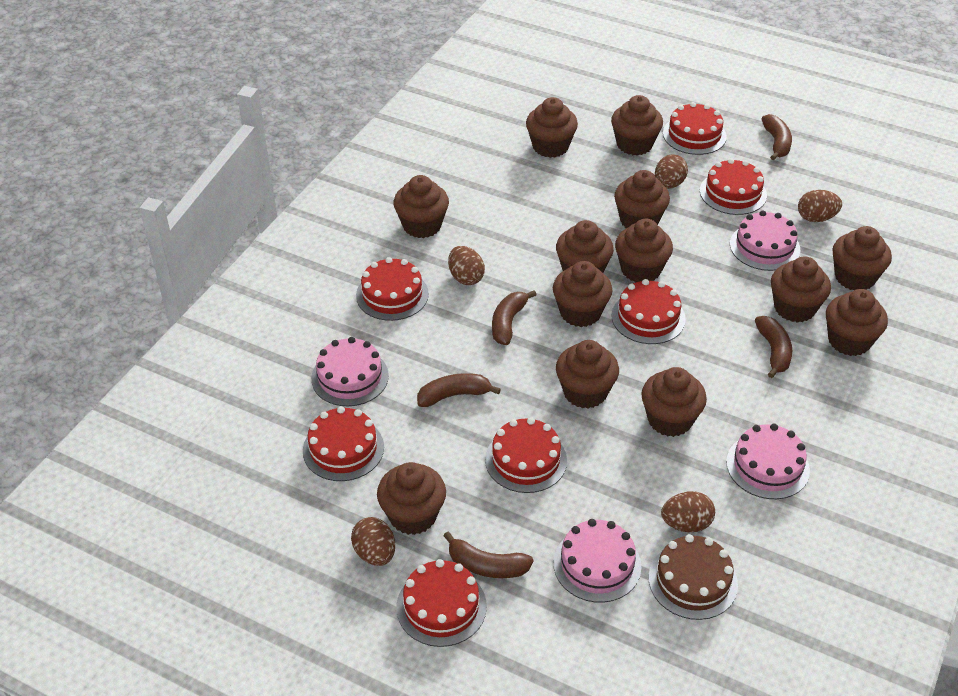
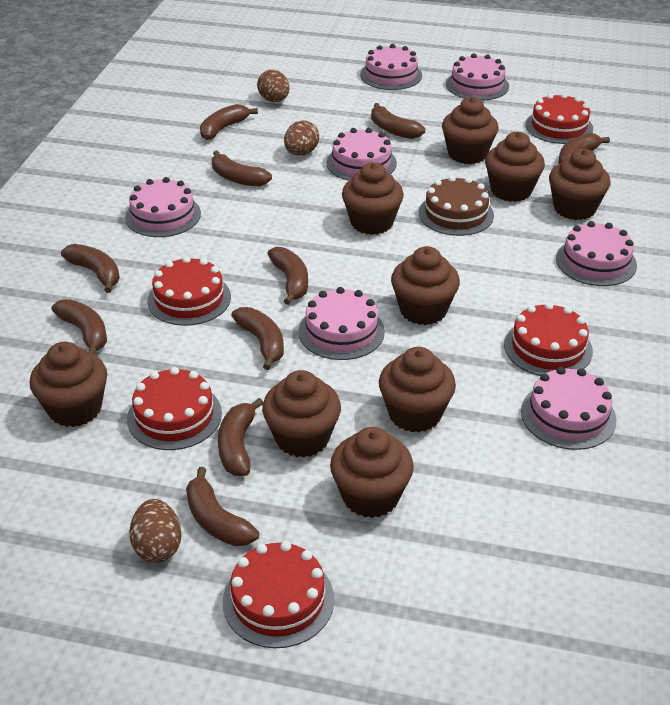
brown banana: [417,373,501,407] [444,532,534,578] [492,290,536,345] [755,316,792,378] [762,114,792,160] = 5 -> [52,299,107,355] [61,244,120,293] [186,467,259,546] [200,104,258,140] [212,150,272,187] [218,398,263,476] [231,307,284,370] [267,247,308,305] [371,103,425,139] [558,133,610,164] = 10
brown cupcake: [377,462,446,535] [393,175,449,238] [526,97,578,158] [553,261,612,327] [556,220,614,273] [556,340,619,408] [611,95,663,156] [614,170,670,228] [615,219,673,282] [641,367,707,437] [771,256,831,323] [826,289,888,356] [832,226,892,290] = 13 -> [30,342,107,427] [262,370,341,458] [330,427,414,518] [342,162,404,235] [379,347,456,432] [391,246,460,325] [442,97,499,164] [485,132,545,202] [549,149,610,220] = 9
brown egg: [351,517,395,566] [448,246,485,285] [655,154,688,189] [661,491,715,532] [798,190,842,222] = 5 -> [129,499,182,563] [257,70,290,102] [284,120,319,156] = 3
pink cake: [311,337,389,406] [553,519,641,603] [726,424,810,499] [730,210,800,271] = 4 -> [125,177,201,237] [299,287,385,360] [326,128,397,181] [360,44,422,90] [446,54,509,101] [521,367,617,450] [556,221,637,286] = 7
red cake: [303,406,384,481] [356,257,429,321] [396,559,487,647] [485,417,567,493] [611,279,686,344] [663,102,727,155] [700,158,767,215] = 7 -> [127,367,222,450] [147,256,231,326] [223,541,334,648] [504,302,593,376] [526,93,593,144] = 5

